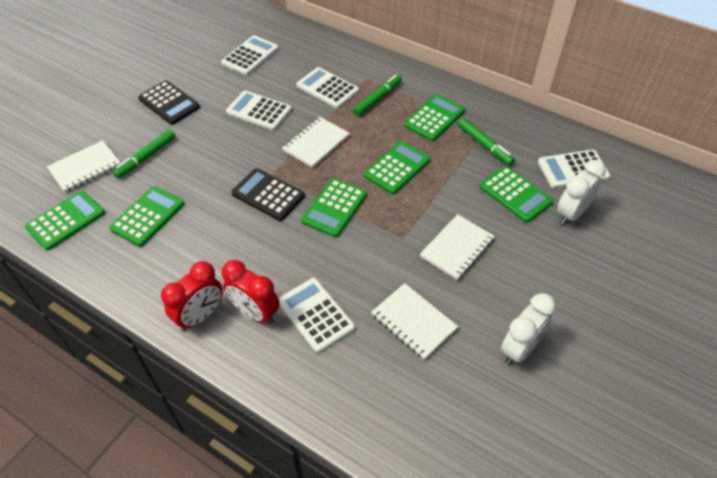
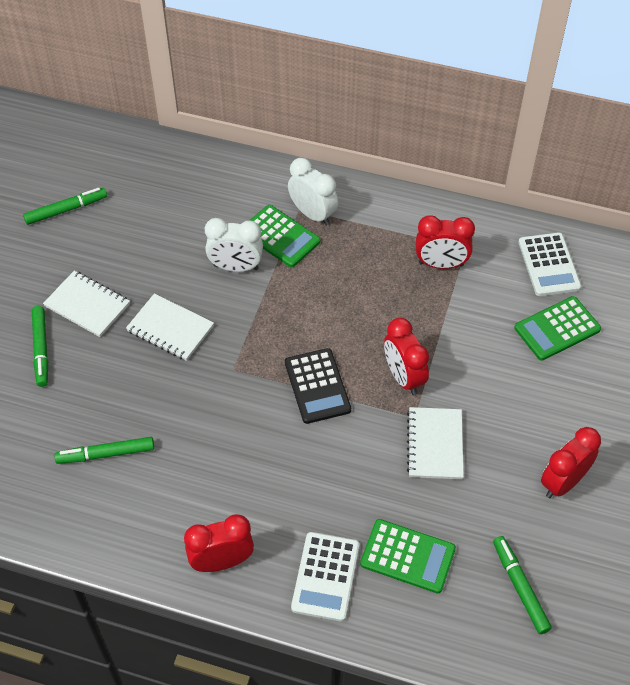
black calculator: [138,81,200,125] [231,168,305,221] = 2 -> [285,348,351,424] = 1
green calculator: [25,191,105,250] [109,186,184,247] [301,178,367,237] [364,141,430,194] [404,94,465,141] [479,166,553,223] = 6 -> [249,205,320,267] [360,519,456,593] [514,296,601,361] = 3
green marker: [112,130,176,179] [353,74,402,116] [457,118,515,165] = 3 -> [23,188,107,225] [32,306,48,387] [54,437,154,464] [493,536,552,634] = 4
red clock: [161,261,223,331] [222,260,280,324] = 2 -> [184,514,254,572] [384,318,429,395] [416,215,475,269] [541,427,601,498] = 4
white calculator: [221,35,279,75] [226,90,292,131] [278,278,355,353] [296,67,359,109] [538,150,611,188] = 5 -> [291,532,359,622] [518,232,581,296] = 2
white notebook: [47,140,121,193] [282,117,350,168] [372,283,458,360] [420,214,495,280] = 4 -> [43,271,130,337] [126,293,214,361] [407,407,464,479] = 3

